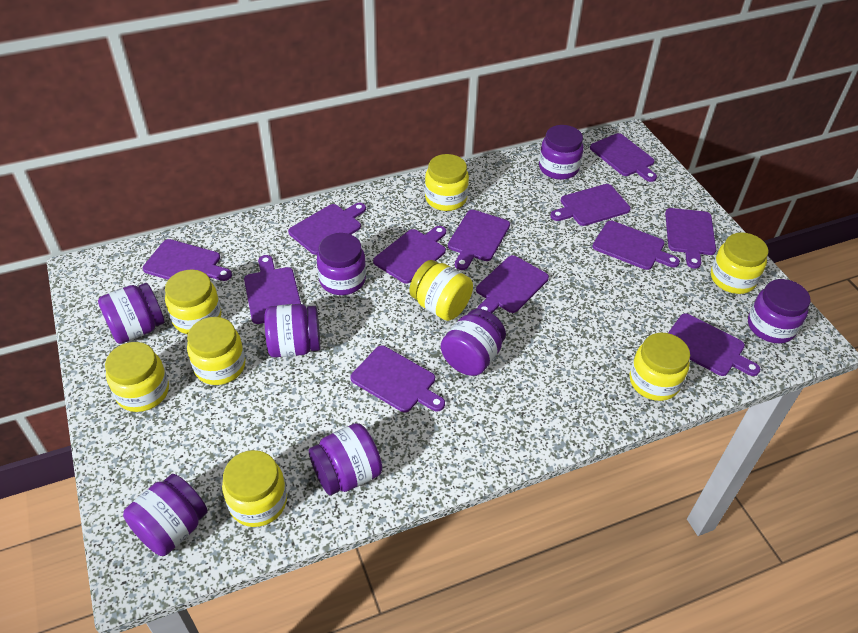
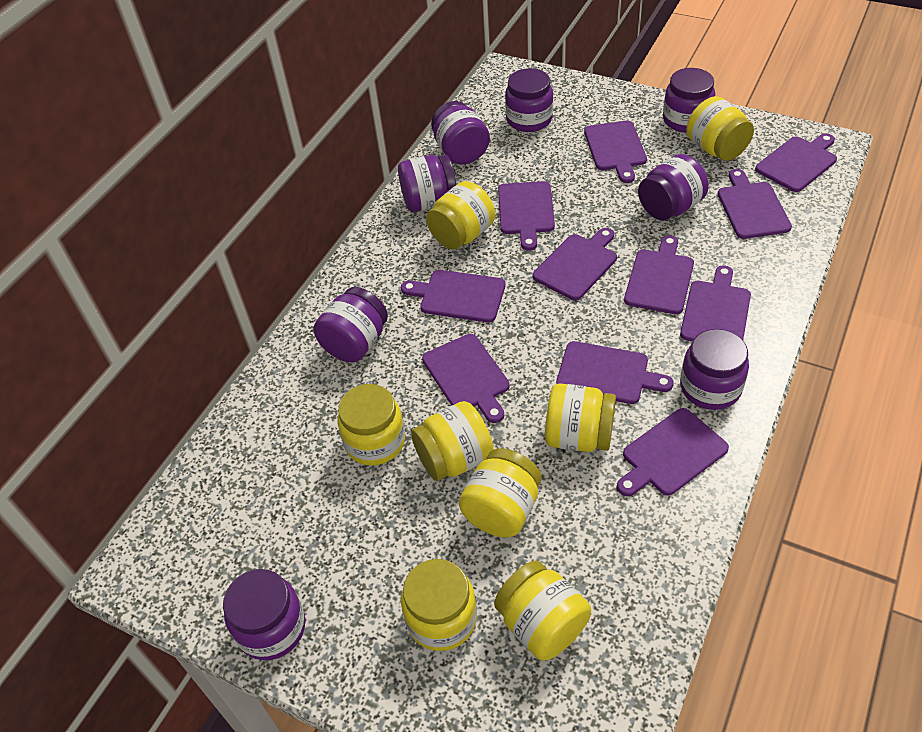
purple cutting board: [143,239,232,281] [244,255,301,324] [288,203,366,255] [350,346,445,413] [373,226,446,284] [448,210,510,270] [476,255,549,313] [550,184,631,226] [590,133,657,182] [592,221,680,270] [665,208,716,269] [668,313,760,376] = 12 -> [401,270,506,322] [422,334,510,423] [498,181,555,251] [533,228,617,300] [556,341,674,404] [584,121,647,183] [617,408,729,496] [624,235,694,314] [680,265,751,341] [718,169,792,239] [755,133,837,192] = 11

